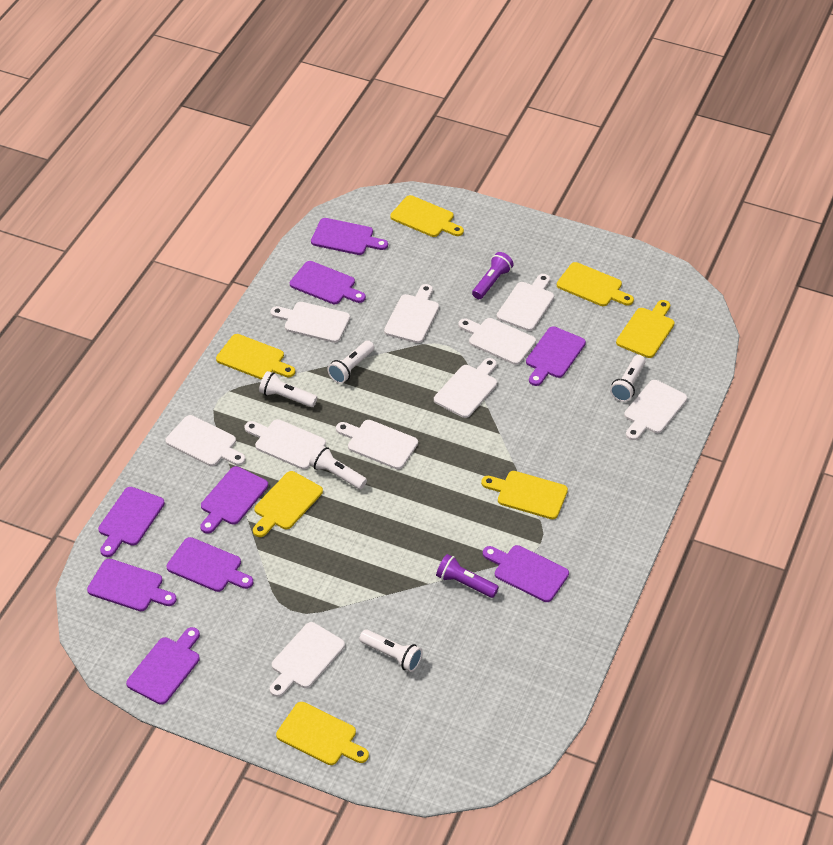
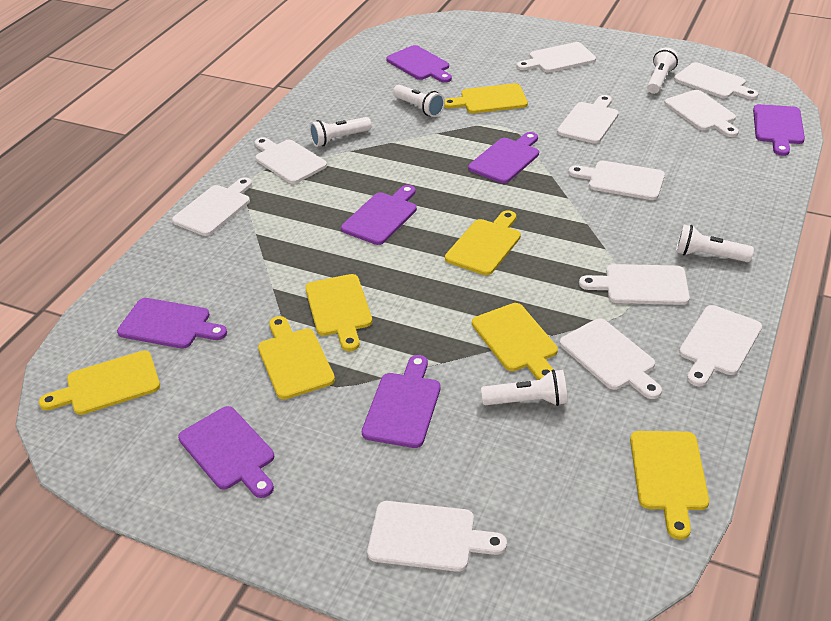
purple cutting board: [87,559,177,611] [98,487,165,557] [126,627,200,705] [166,537,253,592] [200,466,268,534] [290,261,366,304] [311,218,388,255] [483,545,569,602] [526,326,586,386] = 9 -> [117,298,227,349] [178,406,274,498] [341,185,417,245] [362,355,441,448] [386,45,452,83] [468,132,539,184] [753,104,805,156] = 7
purple flashlight: [436,554,499,598] [472,252,514,299] = 2 -> none = 0
white cutting board: [165,415,245,466] [245,419,326,469] [270,302,350,343] [270,622,345,697] [336,420,418,469] [384,284,439,343] [434,358,497,418] [458,318,536,365] [497,274,554,331] [624,380,687,440] = 10 -> [172,177,252,236] [255,137,327,184] [367,501,507,572] [517,42,596,72] [557,95,619,144] [560,318,662,399] [569,161,665,200] [579,264,690,305] [665,90,739,137] [674,62,758,100] [679,305,762,386] = 11

